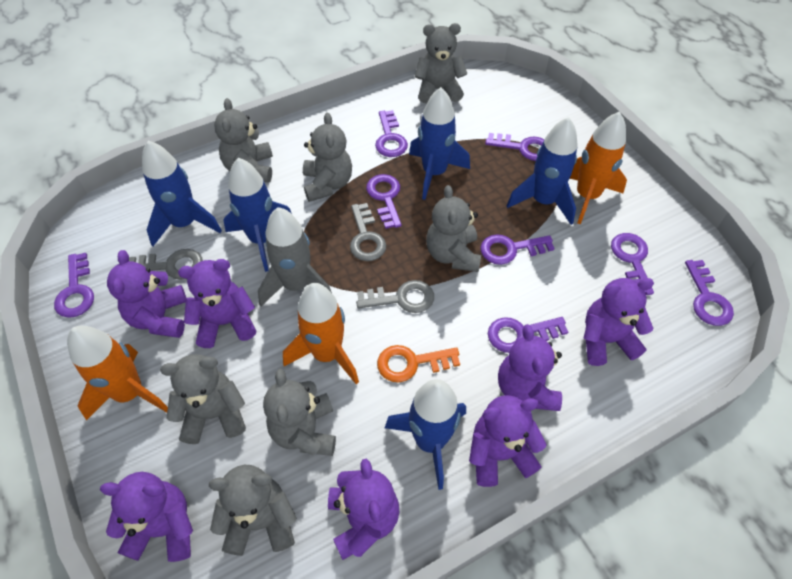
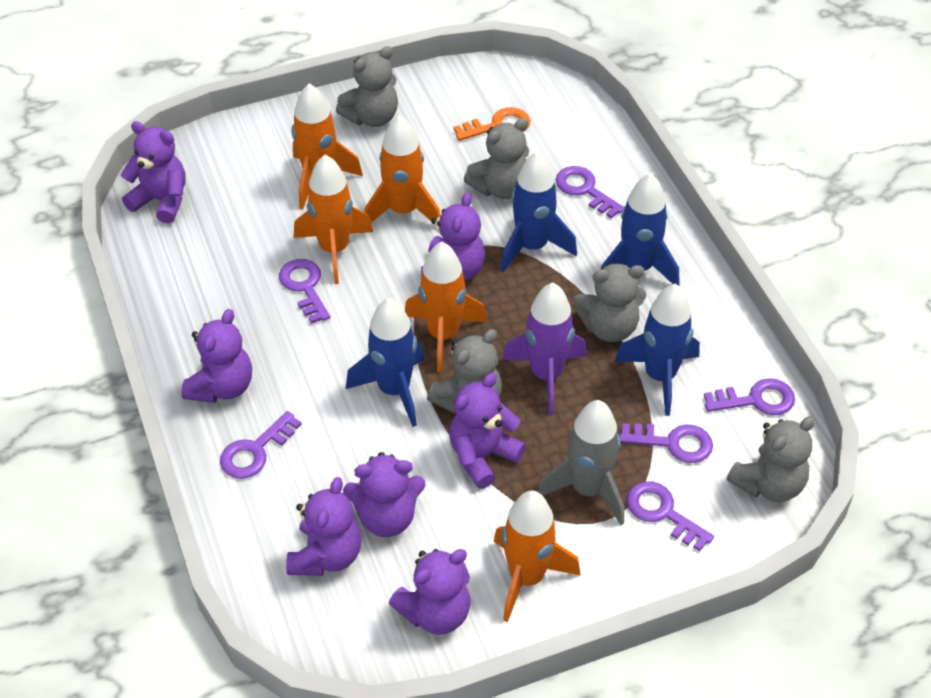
blue rocket: [142,141,222,246] [223,158,292,272] [385,379,466,490] [409,87,470,200] [507,117,578,225] = 5 -> [346,298,424,427] [500,151,577,272] [601,173,679,286] [614,283,700,416] = 4
grey key: [129,249,203,280] [350,203,386,261] [356,280,434,313] = 3 -> none = 0
grey teddy bear: [160,354,246,444] [209,465,296,556] [214,98,273,183] [263,369,336,456] [303,113,352,202] [414,23,467,103] [426,185,481,272] = 7 -> [336,46,398,127] [427,329,502,414] [464,118,529,199] [573,263,646,342] [727,416,815,502] = 5
orange rocket: [67,326,168,421] [283,283,359,384] [569,111,627,224] = 3 -> [292,83,363,209] [294,155,373,284] [364,115,441,223] [405,242,487,373] [494,491,581,622] = 5
purple key: [54,253,94,318] [366,174,402,229] [375,110,408,157] [480,234,555,265] [485,133,544,161] [488,317,568,353] [611,233,654,295] [685,260,734,326] = 8 -> [220,411,302,479] [279,259,330,324] [556,166,624,218] [619,423,713,463] [626,481,714,551] [704,378,795,415] = 6
purple rocket: none = 0 -> [502,282,587,415] = 1

